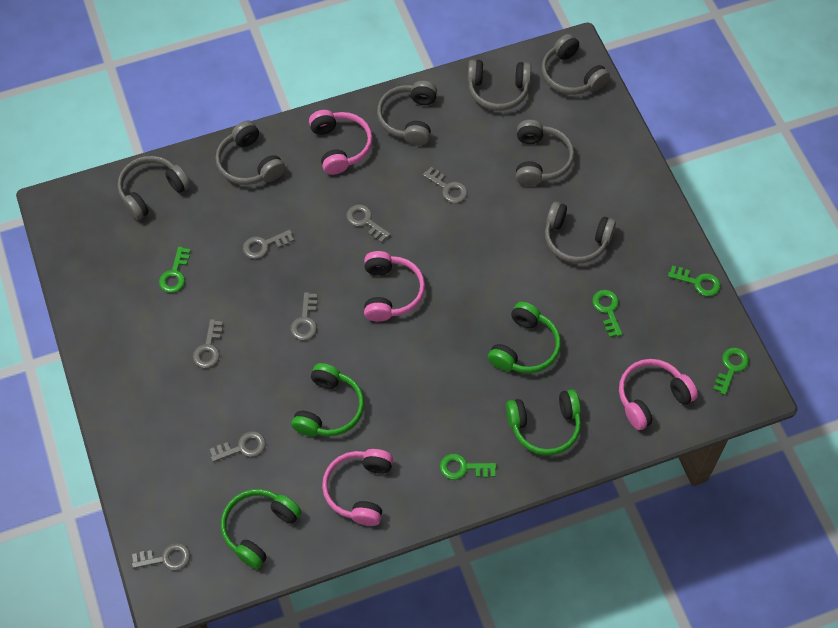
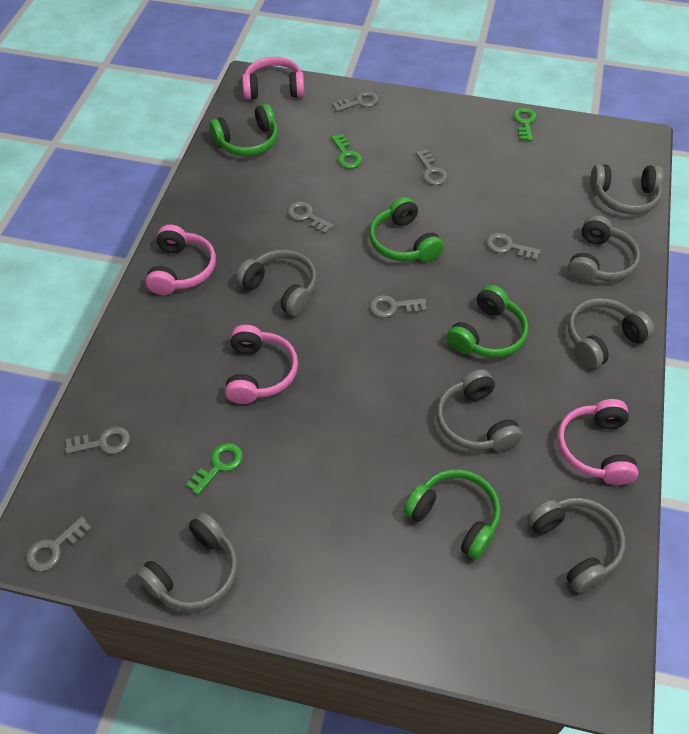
green key: [159,247,191,293] [440,454,497,480] [592,290,622,338] [668,266,720,296] [713,347,749,395] = 5 -> [186,443,243,495] [331,134,362,169] [513,107,537,141] = 3

